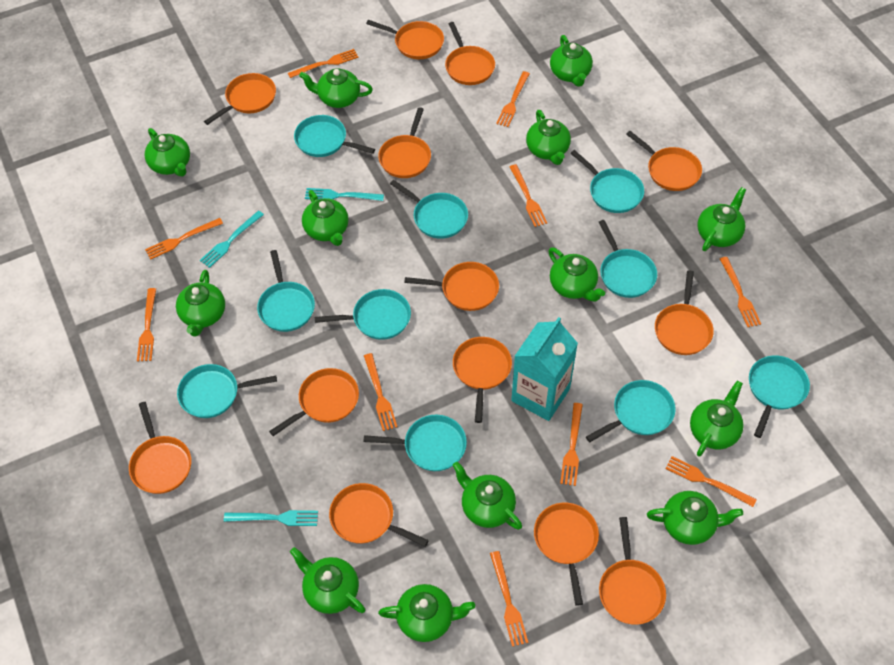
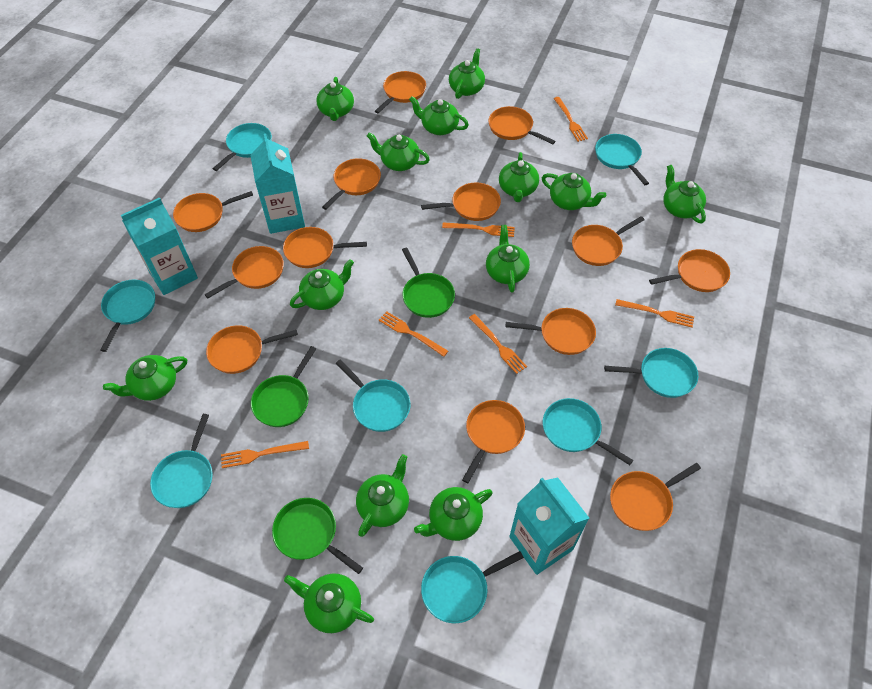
green pan: none = 0 -> [251,346,316,427] [272,498,363,574] [402,248,455,318] = 3
orange fork: [137,288,156,361] [145,218,223,260] [288,49,359,78] [364,353,397,431] [490,551,528,647] [496,71,530,127] [509,164,547,227] [560,403,583,486] [666,456,757,507] [720,257,761,327] = 10 -> [221,441,309,468] [379,311,448,357] [442,222,515,237] [469,314,527,374] [553,97,588,142] [615,299,694,327] = 6
turquoise carton: [511,317,578,421] = 1 -> [121,197,198,295] [250,134,305,234] [509,477,589,575] = 3
turquoise fork: [200,210,264,268] [224,510,318,526] [305,188,384,201] = 3 -> none = 0
turquoise pan: [177,364,277,418] [257,250,315,332] [294,115,375,157] [315,289,411,340] [364,415,467,471] [390,180,468,239] [570,150,644,213] [586,380,676,442] [599,220,657,298] [749,355,810,438] = 10 -> [100,280,155,352] [150,414,213,508] [213,123,272,171] [335,360,411,432] [421,551,524,623] [543,398,633,465] [595,134,649,185] [604,348,698,398] = 8

